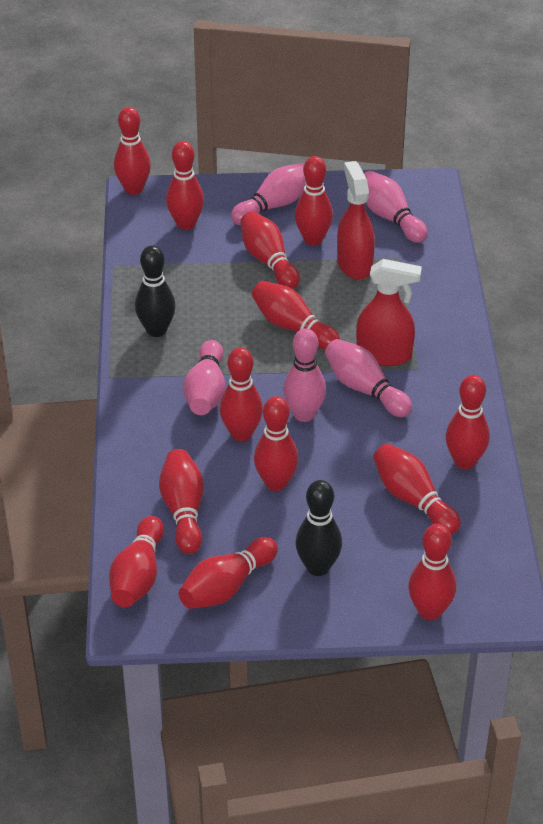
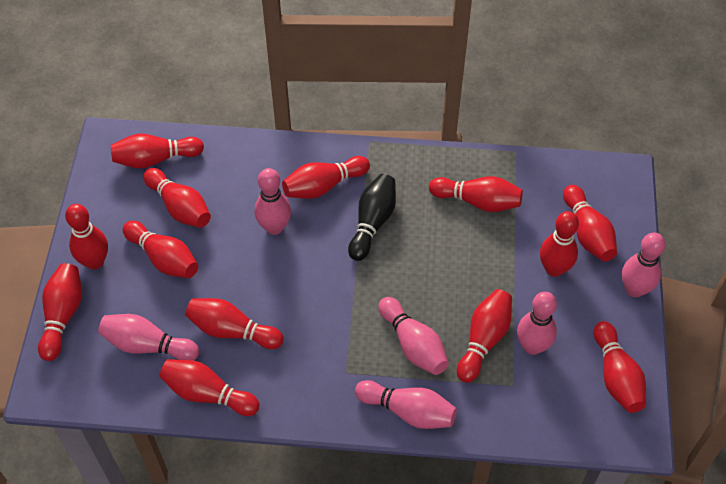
black bowling pin: [135,245,176,337] [295,480,342,576] = 2 -> [348,174,396,261] = 1
pink bowling pin: [183,340,225,415] [231,163,306,225] [283,328,326,422] [325,339,412,417] [364,171,427,243] = 5 -> [98,314,199,361] [255,168,291,235] [355,380,457,429] [378,297,449,375] [517,292,557,355] [622,233,666,297] = 6
red spray bottle: [337,161,375,280] [356,259,422,366] = 2 -> none = 0

